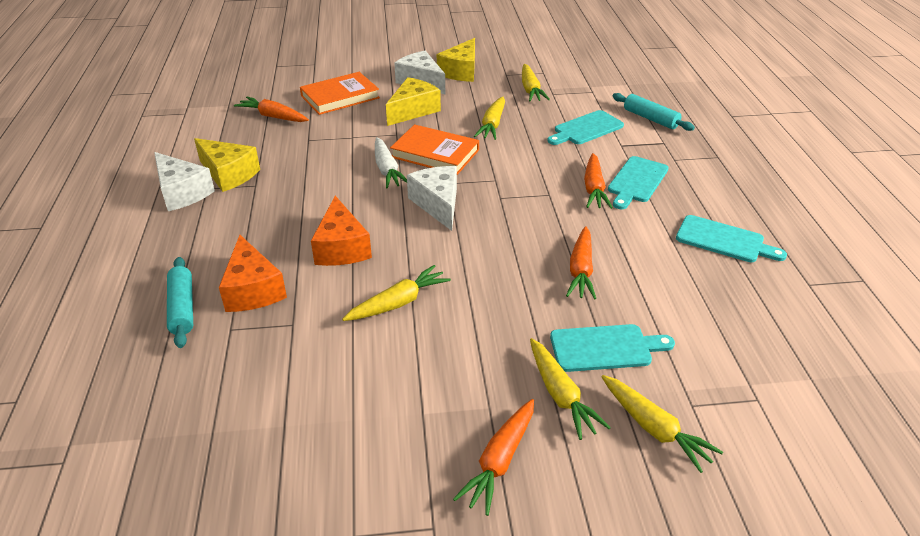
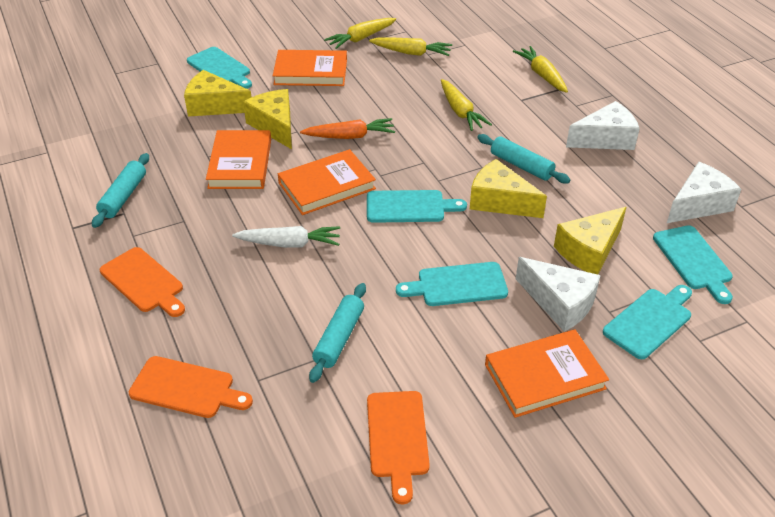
orange book: [300,72,380,115] [390,124,479,175] = 2 -> [206,130,271,189] [273,50,347,86] [278,149,376,215] [485,329,609,418] = 4
orange carrot: [234,97,309,122] [453,399,534,516] [566,226,596,300] [584,153,613,209] = 4 -> [300,118,395,139] = 1
orange cheese: [219,235,287,312] [311,196,372,266] = 2 -> none = 0
orange cutting board: none = 0 -> [100,247,185,317] [129,356,253,418] [367,391,430,505] = 3
turquoise cutting board: [547,110,624,145] [550,324,675,372] [608,156,669,209] [676,215,787,262] = 4 -> [187,47,252,89] [367,190,467,223] [396,262,508,306] [603,285,692,359] [653,225,733,304] = 5
turquoise rolling pin: [167,257,193,348] [612,93,695,131] = 2 -> [92,153,149,228] [309,283,366,383] [477,134,570,184] = 3
yellow carrot: [342,265,451,321] [474,96,505,140] [522,64,550,101] [530,338,611,440] [601,375,723,473] = 5 -> [324,18,396,49] [369,37,452,56] [441,79,492,131] [513,46,568,93] = 4
yellow cheese: [194,138,260,192] [386,77,441,126] [437,38,475,82] = 3 -> [184,70,251,117] [243,89,292,149] [470,159,547,218] [554,207,626,274] = 4

